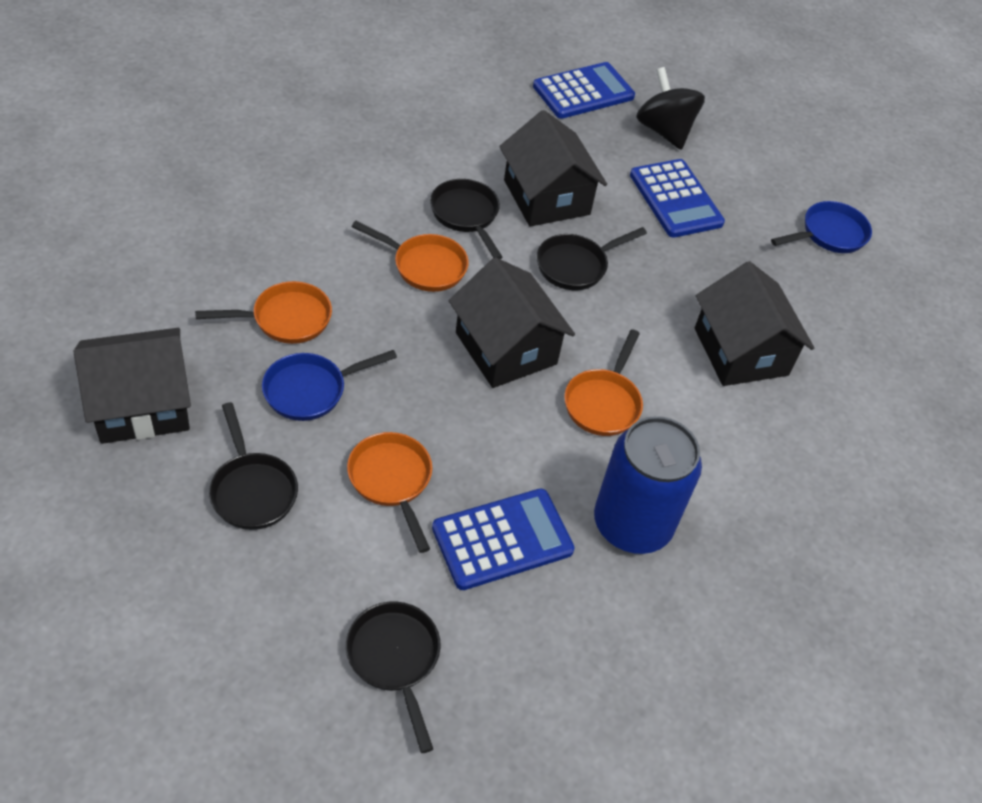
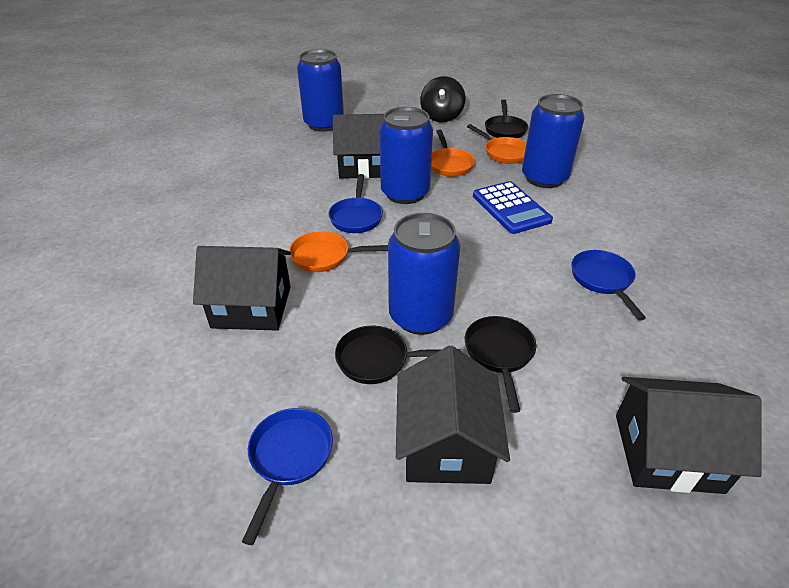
black pan: [209,402,298,530] [346,602,441,753] [430,179,503,259] [537,227,647,290] = 4 -> [335,326,460,384] [465,316,536,413] [485,99,528,138] = 3
blue calculator: [432,488,575,590] [533,62,635,119] [630,159,725,238] = 3 -> [473,181,553,234] = 1
blue can: [594,416,702,554] = 1 -> [297,49,344,132] [380,107,433,204] [388,213,461,335] [522,94,585,188] = 4
blue pan: [262,350,397,421] [771,201,872,253] = 2 -> [242,408,333,545] [328,174,383,233] [571,250,646,321] = 3
orange pan: [195,281,332,344] [347,432,432,553] [352,221,469,292] [564,329,643,436] = 4 -> [289,231,388,272] [431,130,475,177] [467,124,527,164] = 3

